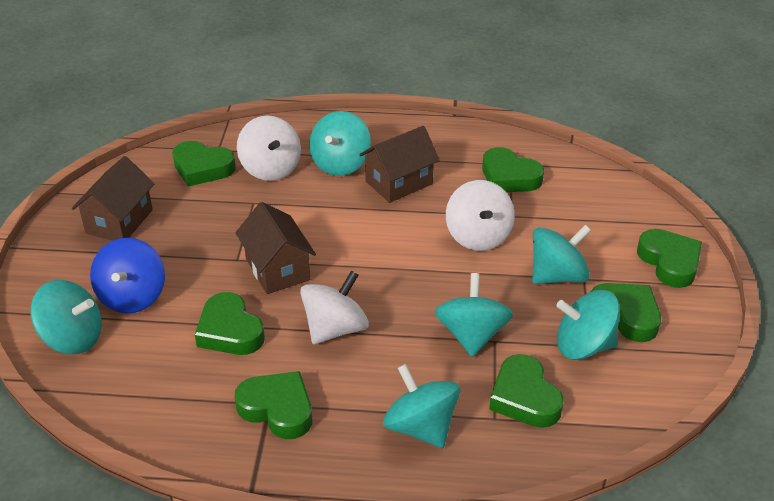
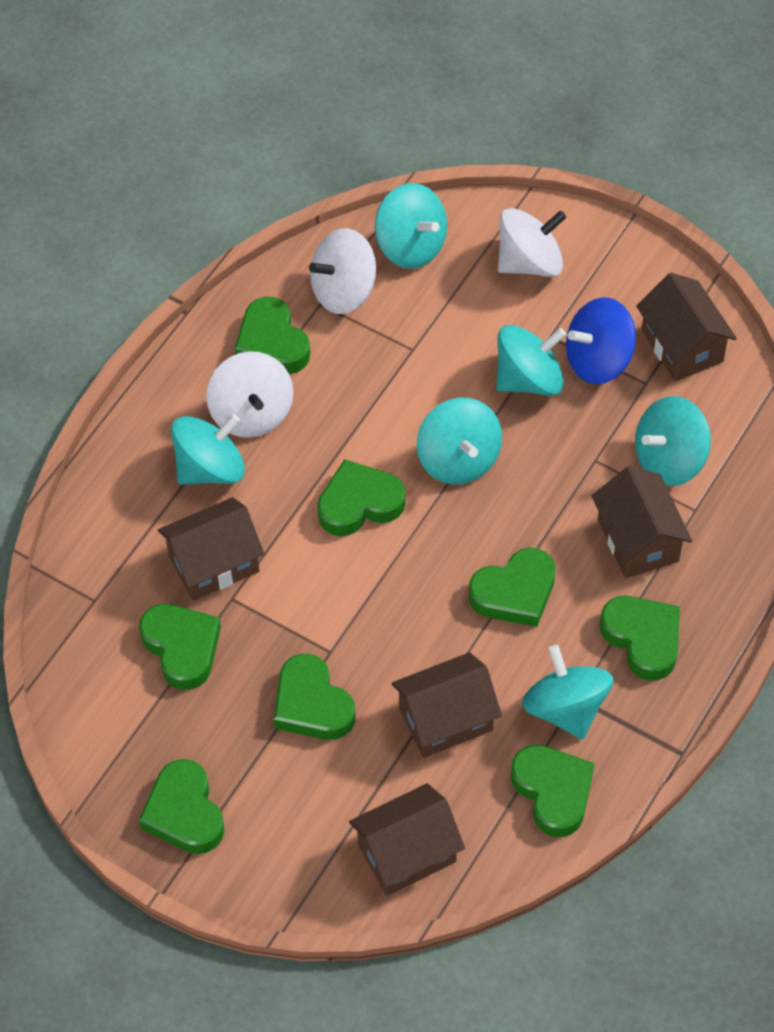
brown house: [72,156,155,241] [235,202,316,294] [359,126,440,203] = 3 -> [158,497,264,601] [349,783,465,896] [391,652,502,758] [592,466,692,578] [636,273,737,382] = 5
green heart: [172,141,236,187] [195,292,265,355] [235,371,312,439] [482,147,544,192] [489,354,564,428] [591,283,661,342] [637,229,702,288] = 7 -> [139,604,221,690] [139,759,225,854] [234,297,310,374] [274,653,355,740] [317,459,406,536] [469,548,556,627] [511,745,594,837] [600,596,680,681] = 8

